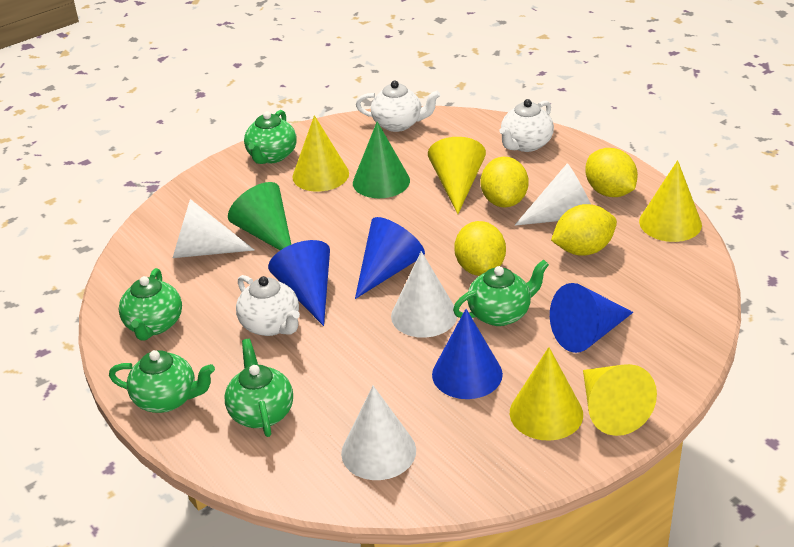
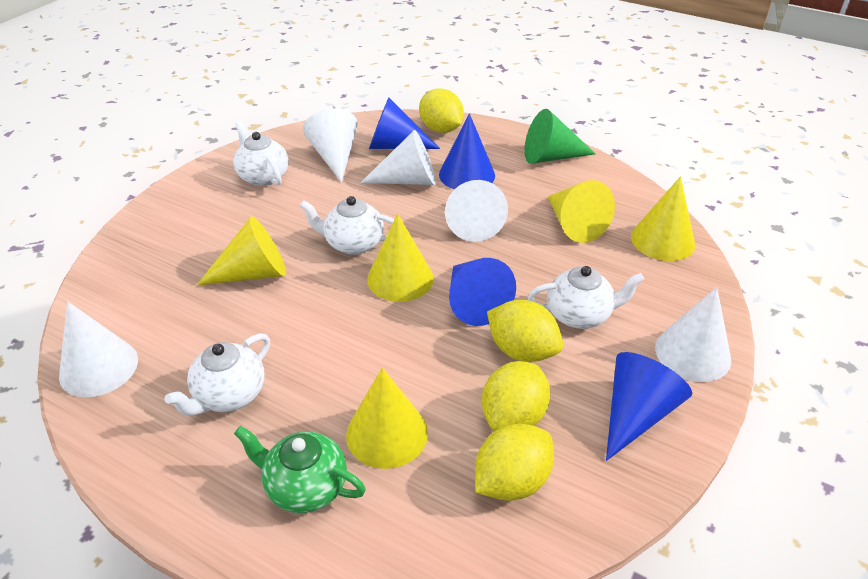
green cone: [228,182,291,250] [353,122,410,198] = 2 -> [524,109,596,164] = 1
green teapot: [109,350,215,413] [119,268,182,340] [224,339,293,437] [244,110,297,164] [453,260,549,326] = 5 -> [234,426,366,513] = 1
white cone: [173,199,255,258] [341,386,416,480] [391,251,457,338] [515,163,591,226] = 4 -> [59,301,138,397] [303,109,357,183] [361,130,436,185] [445,180,508,242] [655,287,731,382] = 5
white teapot: [236,275,300,336] [356,81,440,132] [499,99,554,152] = 3 -> [165,333,270,416] [233,122,289,186] [300,196,395,255] [528,266,644,329] = 4

